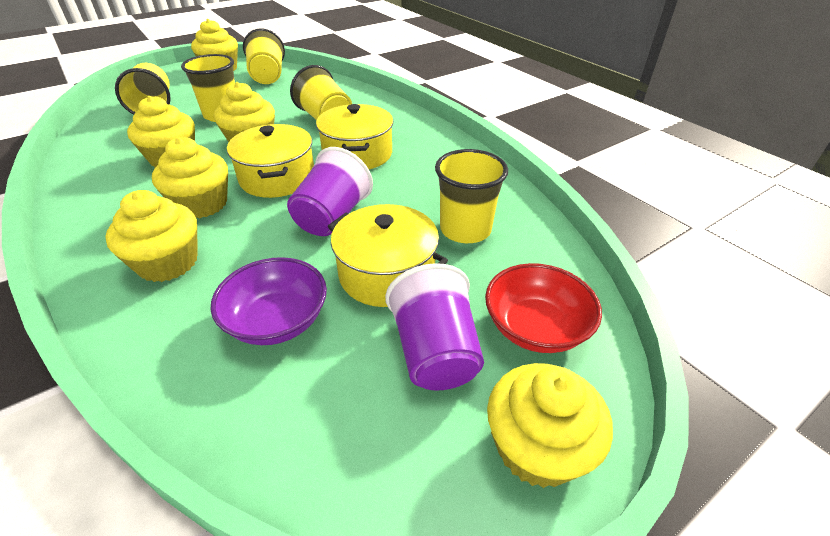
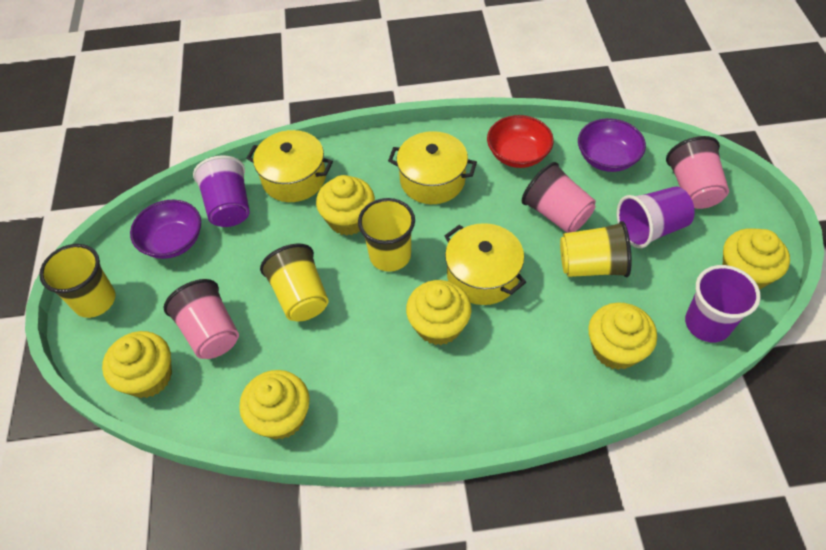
pink cup: none = 0 -> [164,279,239,359] [522,162,596,233] [666,136,729,209] = 3
purple bowl: [210,257,327,345] = 1 -> [130,200,201,259] [578,118,646,172] = 2
purple cup: [287,147,373,236] [385,263,484,391] = 2 -> [193,155,250,227] [617,186,695,248] [685,265,761,342] = 3
yellow cup: [115,63,171,115] [181,54,235,122] [243,28,285,84] [290,65,352,121] [435,149,508,243] = 5 -> [39,244,115,318] [260,244,329,321] [358,198,415,272] [560,221,632,277] = 4

